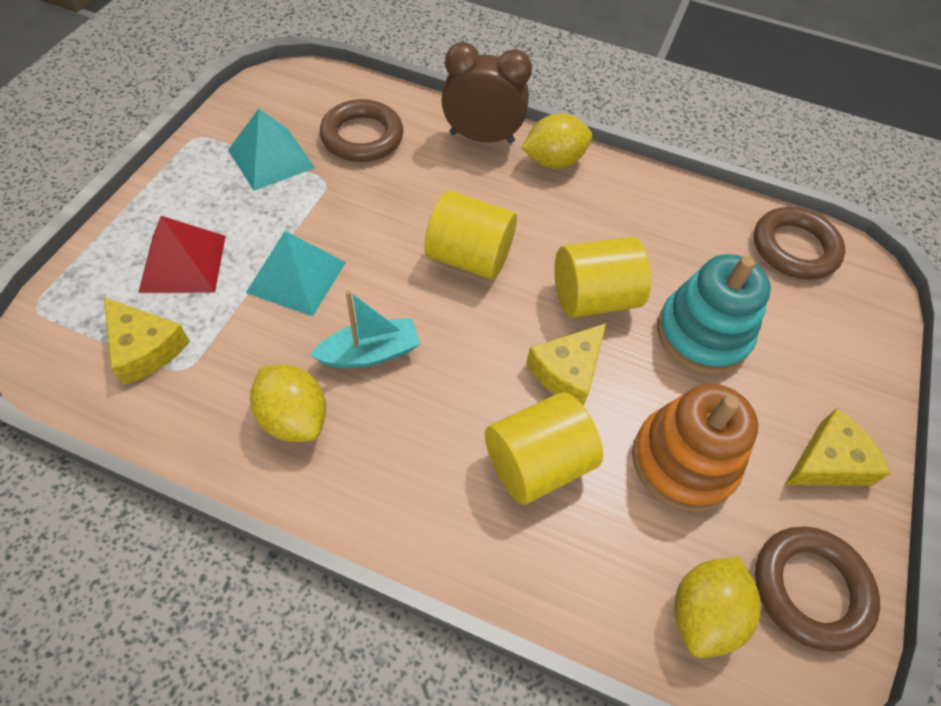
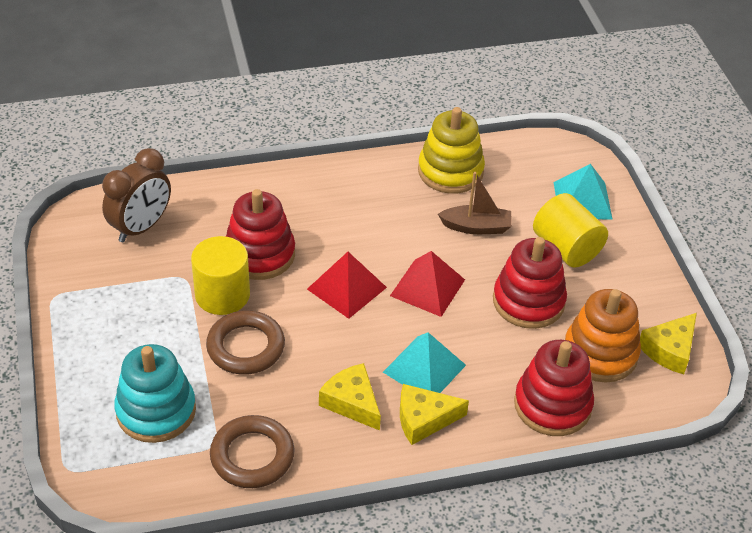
brown boat: none = 0 -> [438,172,512,234] = 1
brown ring: [320,99,403,162] [754,207,845,280] [755,527,880,652] = 3 -> [206,311,285,375] [210,415,295,488] = 2
red pyramid: [138,216,226,293] = 1 -> [307,252,387,319] [390,251,465,317] = 2
red stacking toy: none = 0 -> [226,189,295,280] [493,237,567,329] [514,340,594,436] = 3
turquoise boat: [310,290,420,368] = 1 -> none = 0
yellow cylinder: [424,191,517,280] [485,392,603,504] [554,236,651,318] = 3 -> [191,236,250,315] [533,193,608,267] = 2
yellow lemon: [250,365,326,442] [521,113,592,169] [674,557,761,658] = 3 -> none = 0
yellow stacking toy: none = 0 -> [418,107,485,194] = 1

